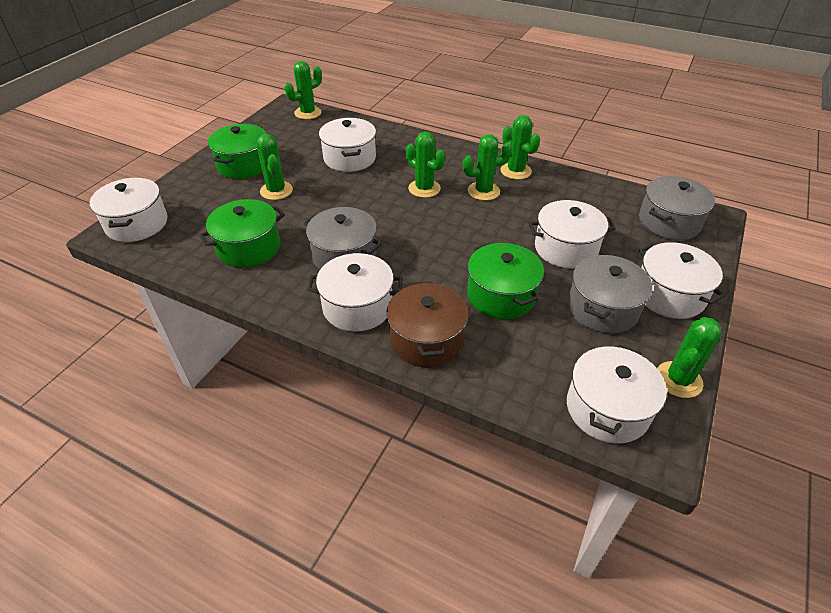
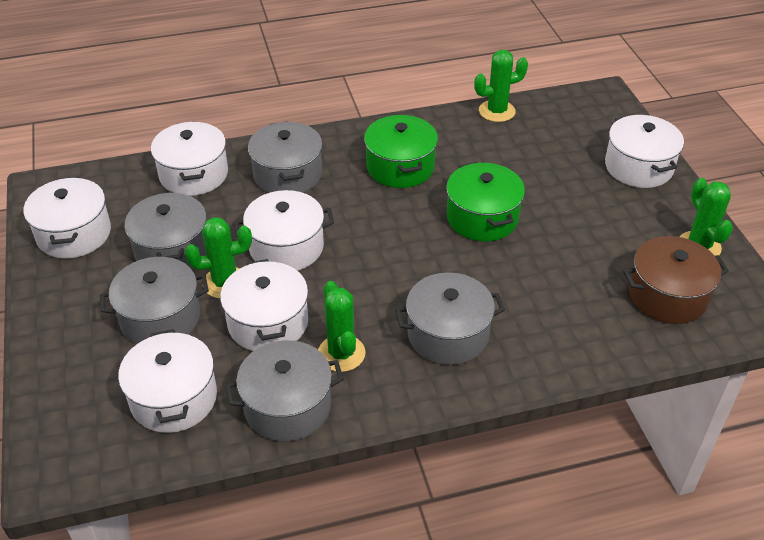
green cactus: [257,134,293,200] [285,61,322,119] [406,132,445,198] [463,134,512,201] [500,115,540,180] [657,317,721,398] = 6 -> [185,217,252,299] [318,281,366,372] [474,50,528,122] [680,178,733,256] = 4
green pot: [199,199,285,268] [208,124,266,179] [467,243,544,319] = 3 -> [364,114,438,188] [446,162,525,241] = 2
grey pot: [304,207,382,270] [568,255,652,334] [639,176,715,240] = 3 -> [100,257,209,344] [124,191,207,269] [225,340,344,441] [248,121,323,193] [395,273,505,365] = 5

